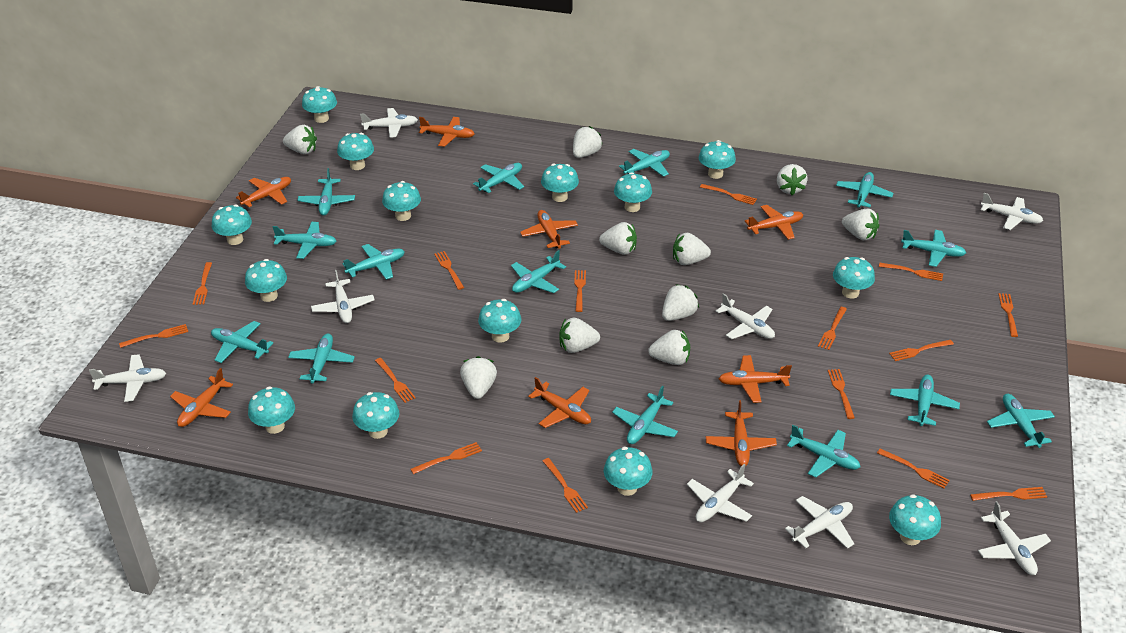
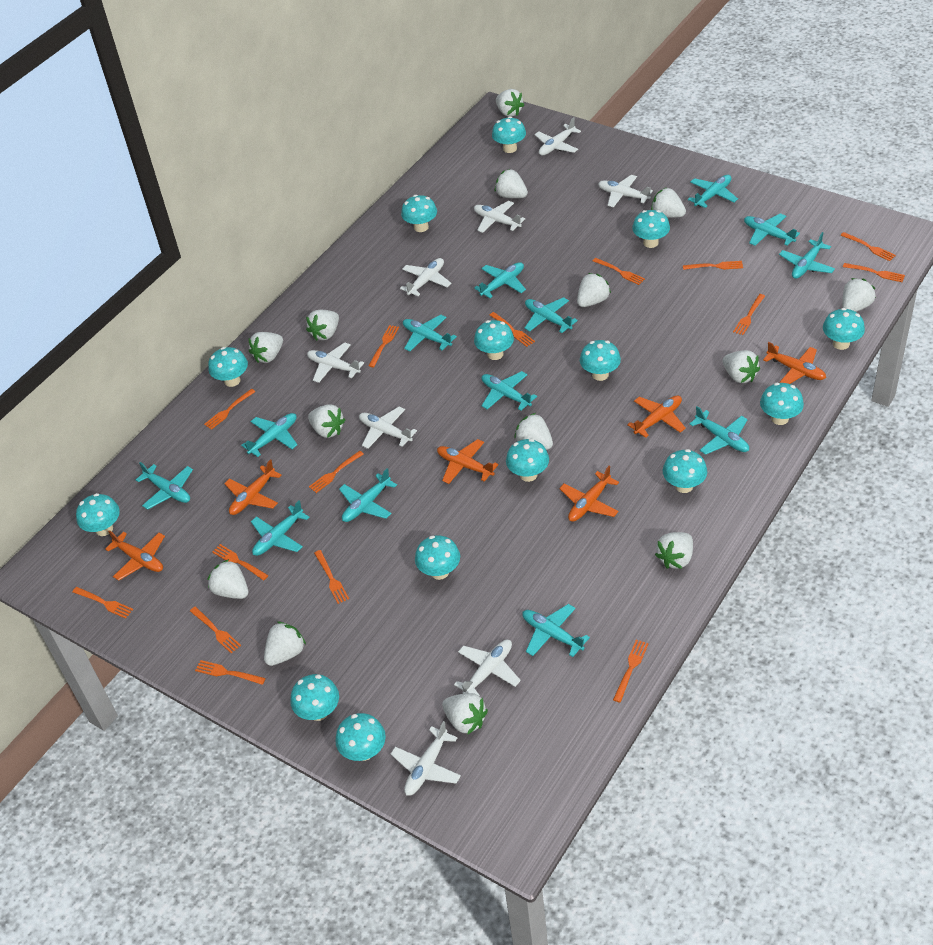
orange plane: [170,368,233,427] [236,177,291,207] [419,117,475,147] [520,210,578,249] [528,377,591,428] [706,400,777,466] [719,355,792,403] [745,205,803,240] = 8 -> [105,530,165,580] [224,459,282,515] [437,439,499,484] [559,466,619,522] [627,396,686,438] [763,342,826,384] = 6
turquoise plane: [211,321,274,363] [273,222,337,259] [288,333,355,383] [297,168,355,216] [343,244,405,280] [473,163,524,193] [511,250,566,293] [612,385,678,444] [619,149,670,177] [787,425,860,478] [836,172,893,208] [890,375,960,426] [901,230,966,267] [987,394,1055,448] = 14 -> [136,462,193,510] [241,413,297,457] [251,500,309,556] [339,468,397,522] [403,315,457,351] [474,262,526,298] [481,371,537,411] [522,604,590,657] [524,297,578,333] [688,175,738,208] [690,406,749,455] [744,213,800,246] [779,232,835,279] = 13
white strawberry: [283,125,317,154] [460,356,497,399] [559,318,600,353] [573,126,603,158] [599,222,637,255] [648,330,690,365] [662,284,699,321] [673,233,711,265] [777,164,808,195] [842,209,879,240] = 10 -> [208,559,248,599] [249,332,283,363] [264,622,306,666] [306,310,339,341] [308,404,345,438] [442,693,488,735] [495,169,528,198] [496,89,524,117] [514,413,553,450] [577,273,611,307] [651,187,686,218] [655,532,693,569] [723,350,760,383] [842,278,875,312] = 14

